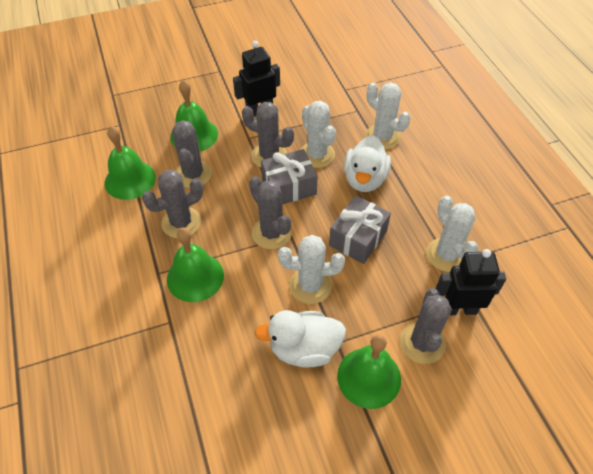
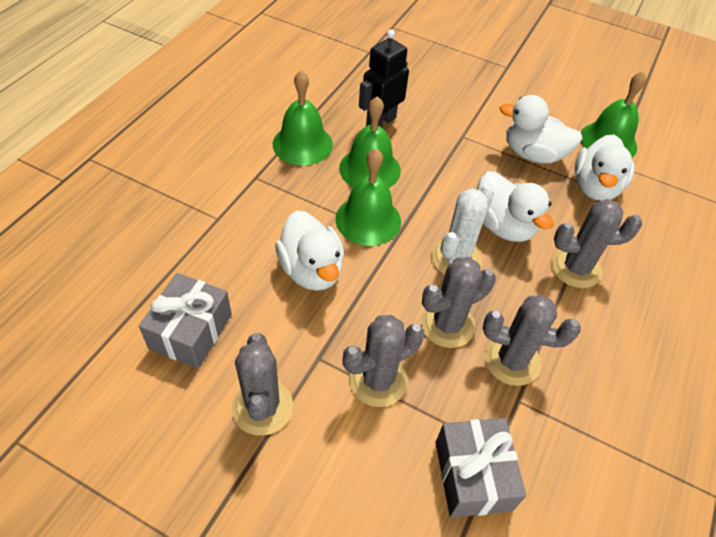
black robot: [233,41,280,117] [436,249,506,315] = 2 -> [359,30,409,127] = 1
white cactus: [278,235,345,304] [300,101,336,168] [365,82,410,149] [426,196,478,272] = 4 -> [431,185,494,275] = 1
white duck: [255,310,346,368] [344,135,391,192] = 2 -> [275,210,344,291] [477,171,553,242] [500,95,583,164] [574,134,635,201] = 4

